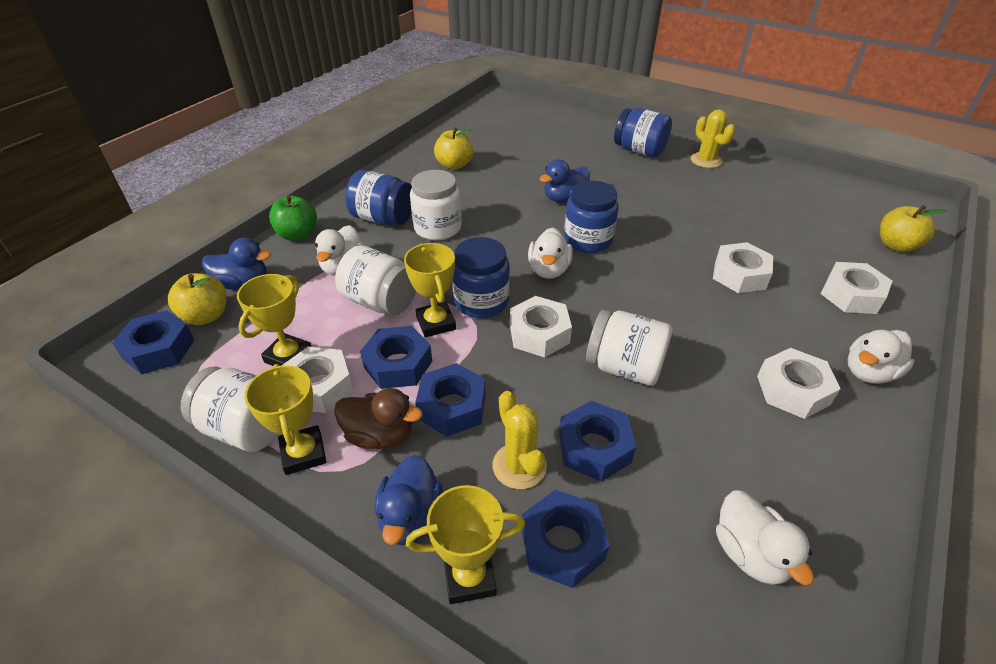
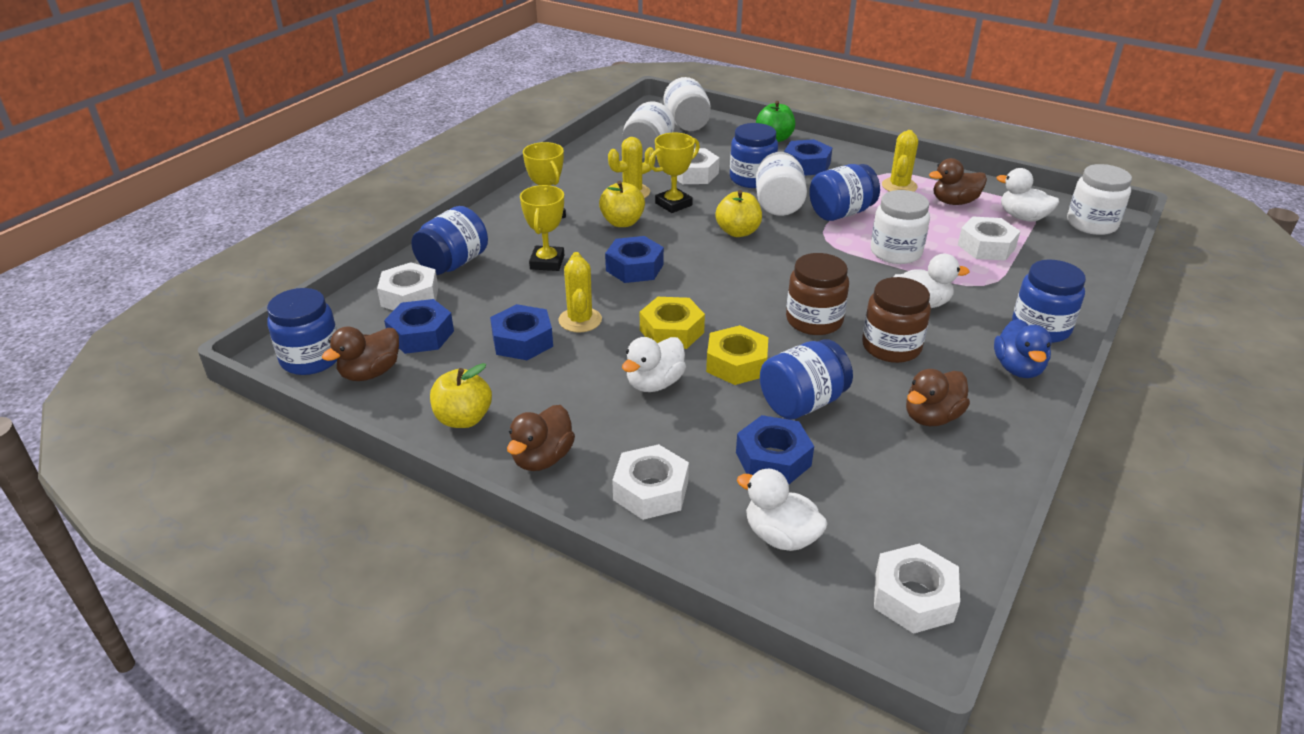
blue duck: [202,238,271,290] [375,455,443,545] [540,159,590,203] = 3 -> [994,319,1052,378] = 1
blue jar: [345,170,412,225] [452,237,510,318] [564,181,619,253] [614,108,672,157] = 4 -> [267,288,337,375] [411,206,488,275] [730,123,778,188] [760,339,853,420] [809,164,880,221] [1012,260,1086,343] = 6
brown duck: [334,388,423,449] = 1 -> [322,326,399,381] [507,405,575,471] [906,369,970,426] [929,158,987,205] = 4
brown jar: none = 0 -> [786,253,849,335] [862,277,931,363] = 2
white jar: [181,367,279,452] [335,245,416,315] [410,170,462,240] [586,310,673,386] = 4 -> [622,101,675,158] [664,77,711,131] [756,152,807,216] [871,190,930,264] [1067,164,1132,235] = 5
yellow cactus: [493,391,547,489] [691,110,735,168] = 2 -> [558,252,602,332] [608,137,656,198] [882,130,918,192] = 3
yellow nut: none = 0 -> [640,297,705,349] [706,325,768,385] = 2
yellow trophy: [237,274,312,366] [244,364,326,475] [404,243,456,337] [406,485,525,604] = 4 -> [520,185,564,271] [523,142,566,218] [649,132,700,213] = 3

